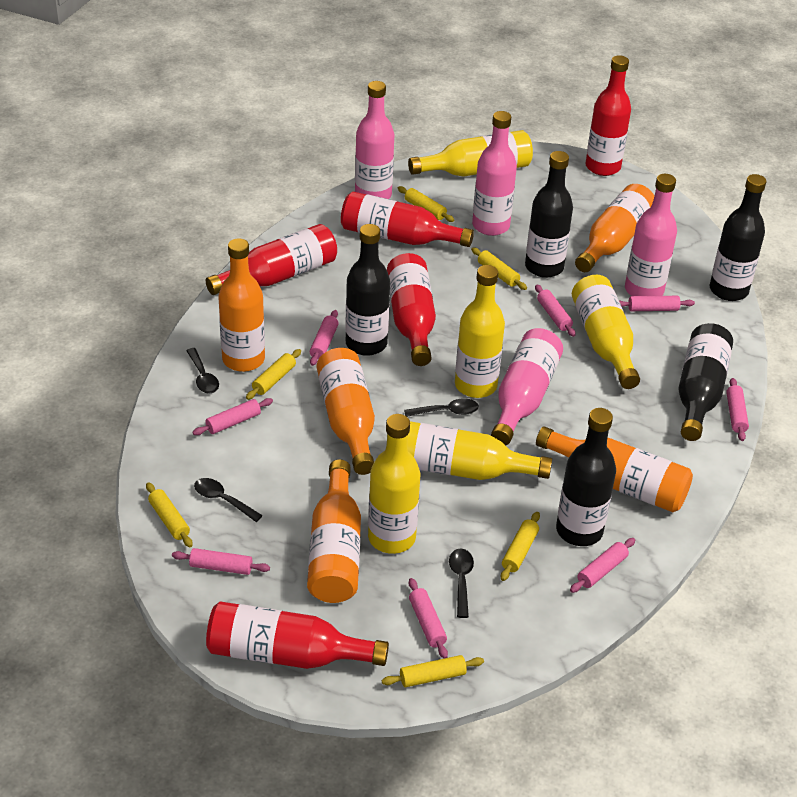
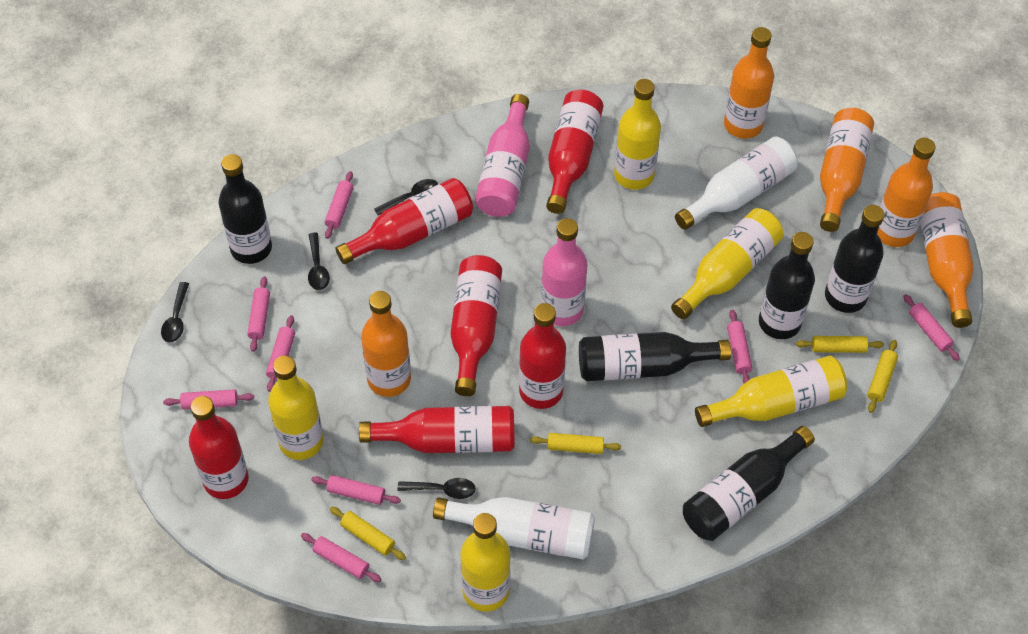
pink bottle: [355,81,395,199] [472,111,517,236] [491,328,563,445] [625,174,677,296] = 4 -> [475,94,530,217] [541,218,587,326] = 2
red bottle: [206,224,337,295] [206,602,389,669] [341,192,474,247] [387,253,436,366] [585,55,631,176] = 5 -> [189,396,249,499] [336,178,473,264] [359,406,515,453] [451,255,502,396] [519,303,566,409] [546,90,603,214] = 6
white bottle: none = 0 -> [433,497,595,559] [675,136,798,230] = 2
yellow rolling pin: [146,482,193,547] [246,349,301,400] [382,655,484,687] [398,186,454,222] [471,247,527,290] [501,512,540,581] = 6 -> [330,507,406,560] [530,433,621,454] [796,336,884,353] [867,340,898,413] = 4

